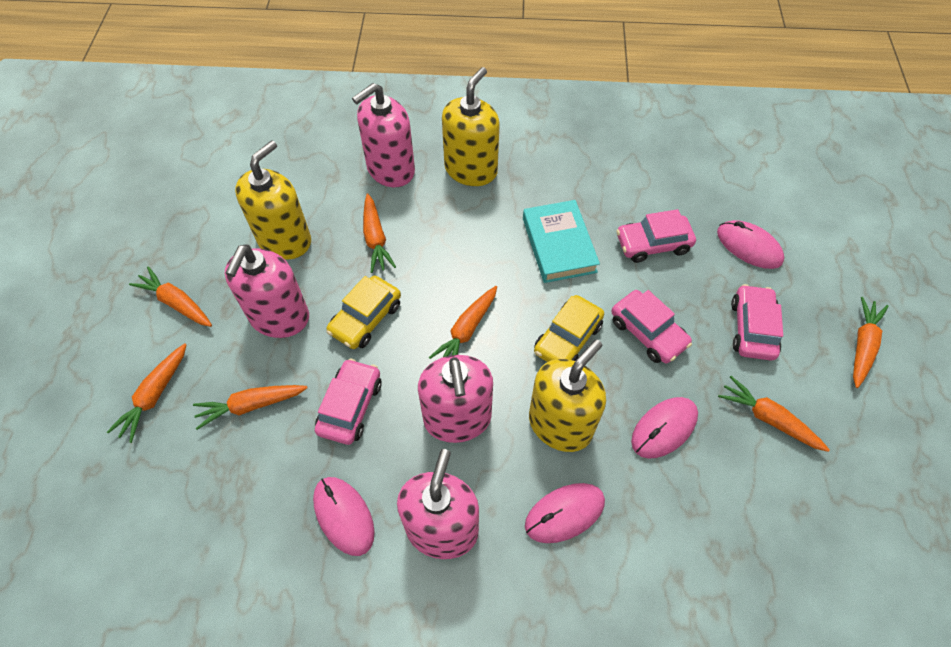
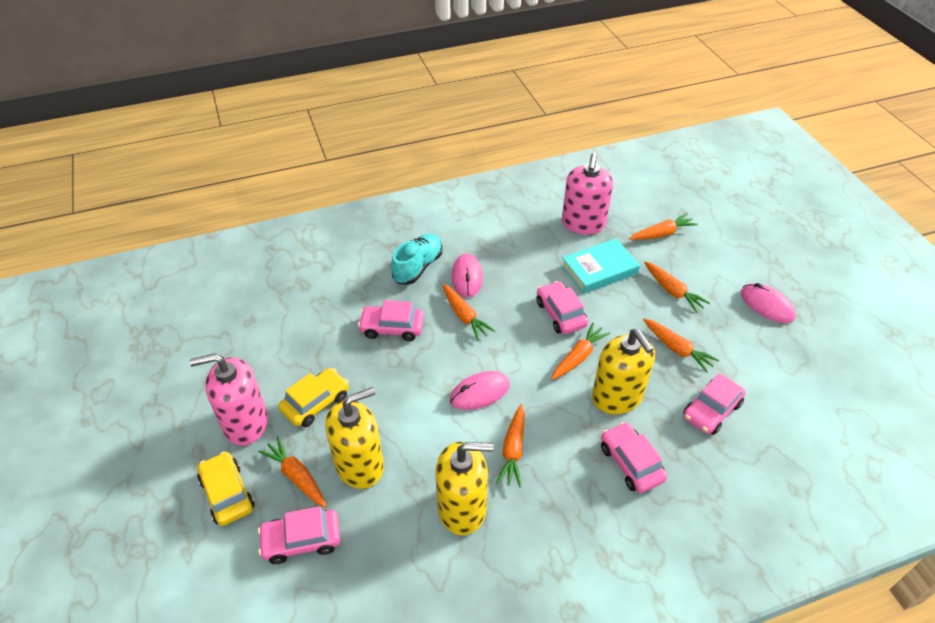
pink car: [315,358,382,445] [612,290,692,363] [616,209,696,263] [731,284,783,361] = 4 -> [258,506,340,564] [358,300,424,341] [536,281,588,334] [601,422,667,493] [683,373,746,435] = 5
pink mouse: [313,477,375,556] [525,483,605,543] [631,397,698,459] [717,220,784,269] = 4 -> [450,371,510,410] [451,253,483,297] [741,283,796,323] = 3
pink soap dispenser: [225,245,309,338] [352,83,415,187] [397,449,479,559] [418,355,493,443] = 4 -> [189,353,268,446] [562,153,613,235] = 2
turquoise shoe: none = 0 -> [391,234,442,285] = 1

